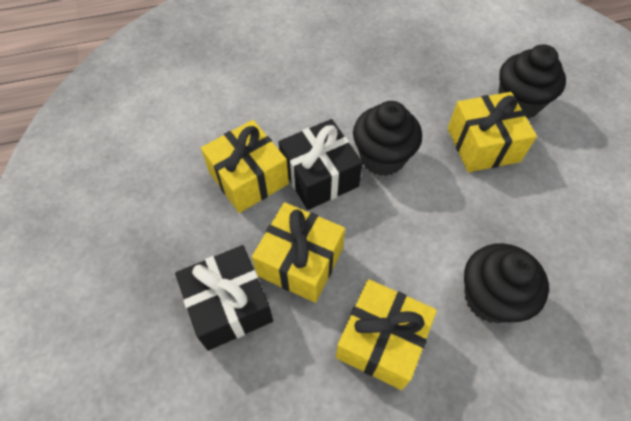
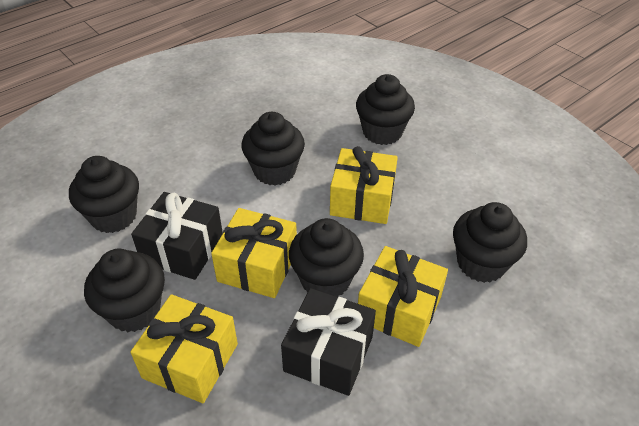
black cupcake: [353,101,422,176] [464,243,549,323] [498,44,566,119] = 3 -> [69,156,139,233] [84,249,165,332] [241,112,305,186] [289,218,364,297] [356,74,415,145] [453,202,527,283] = 6

